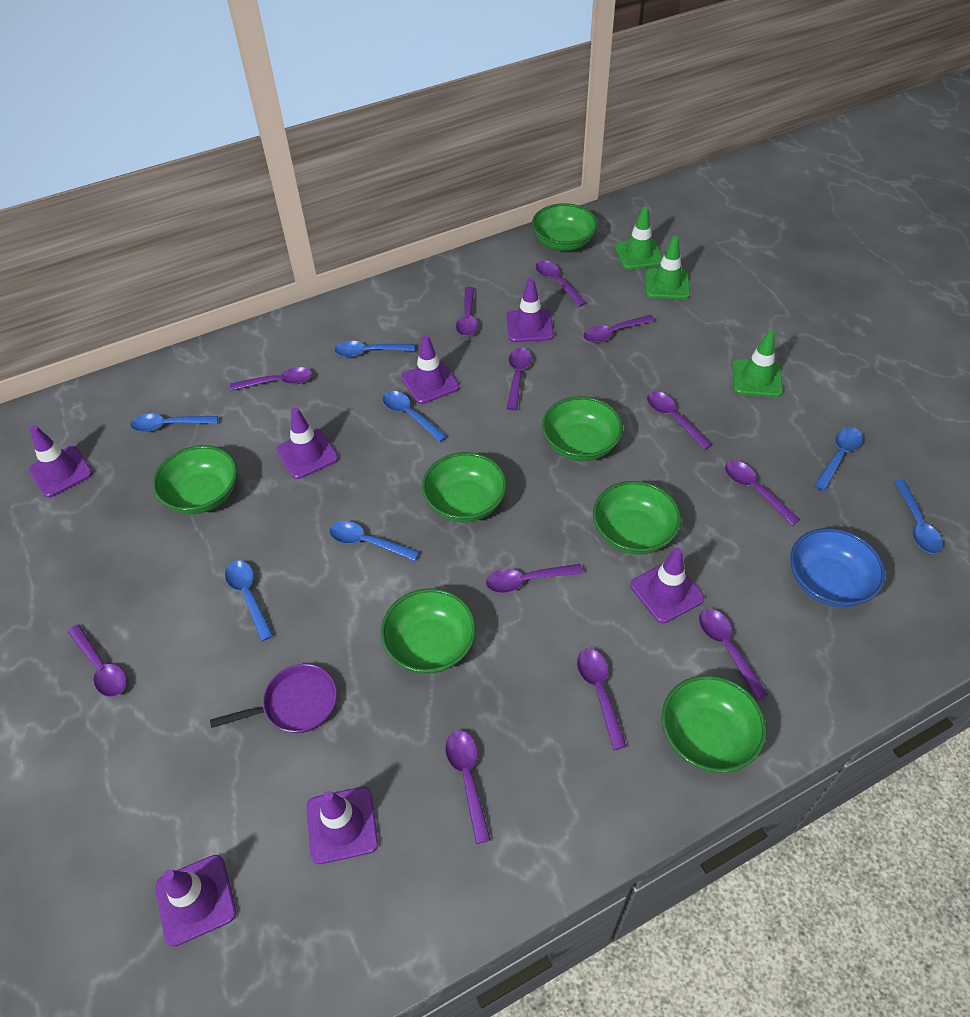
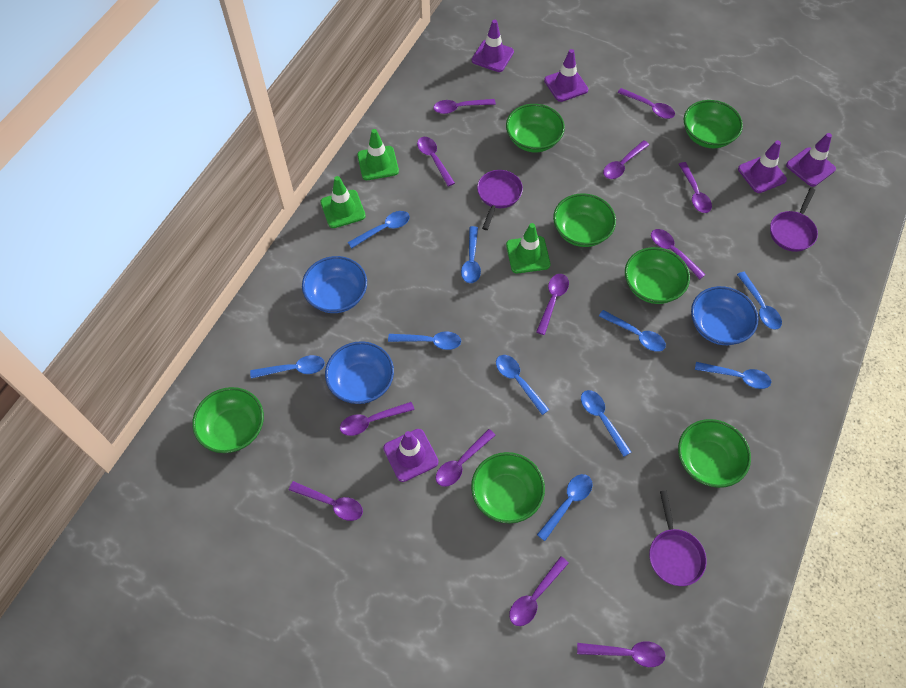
blue bowl: [790,528,886,607] = 1 -> [302,256,367,313] [325,341,394,404] [691,286,759,345] = 3
blue spoon: [130,414,218,432] [225,560,274,641] [329,521,419,561] [334,341,415,357] [382,391,447,442] [814,427,863,491] [894,479,943,554] = 7 -> [250,355,325,378] [348,211,410,248] [388,331,461,350] [461,226,481,283] [496,355,549,415] [537,474,592,541] [581,390,631,457] [599,310,666,352] [695,362,771,389] [737,272,782,330] = 10
purple pan: [210,664,337,733] = 1 -> [477,170,523,230] [649,491,707,586] [770,188,818,252] = 3
purple traffic cone: [29,426,93,498] [155,855,236,947] [276,407,338,479] [306,787,378,864] [401,335,459,404] [506,278,554,342] [630,548,704,623] = 7 -> [383,429,439,482] [472,20,514,72] [544,49,588,102] [738,140,787,193] [786,133,836,187] = 5

